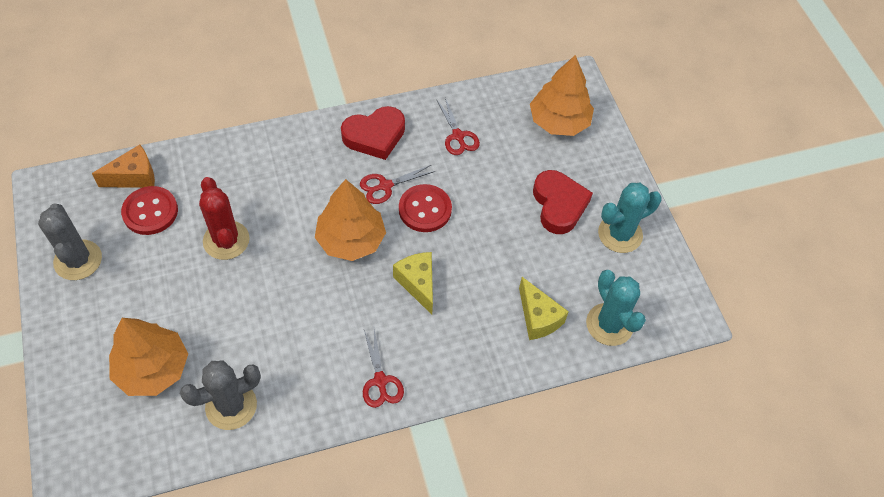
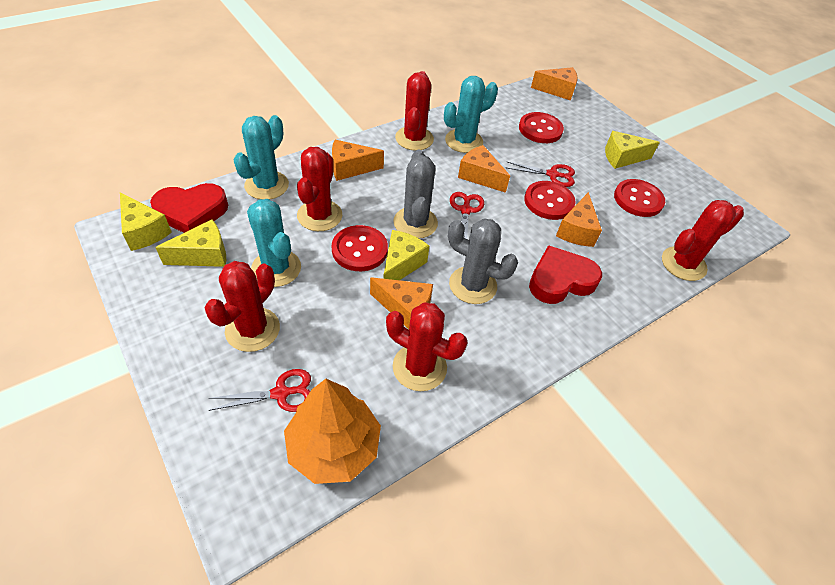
orange cheese: [92,145,155,188] = 1 -> [332,140,384,181] [370,277,433,329] [458,145,510,193] [531,67,578,101] [556,192,602,247] = 5
orange tree: [109,318,188,396] [315,179,386,261] [530,55,594,136] = 3 -> [284,379,381,484] = 1
red button: [121,186,178,235] [399,184,452,232] = 2 -> [332,225,388,271] [519,112,564,143] [524,181,575,220] [614,179,665,217] = 4
red cactus: [199,177,250,260] = 1 -> [204,261,280,352] [297,147,342,231] [386,302,468,391] [395,71,434,151] [662,200,744,281] = 5
turquoise cactus: [586,270,646,346] [598,183,662,253] = 2 -> [234,115,289,199] [247,199,301,287] [444,76,498,153] = 3
yellow cheese: [393,252,433,315] [519,277,569,340] = 2 -> [120,193,172,251] [155,220,226,267] [383,230,429,280] [605,131,660,169] = 4

